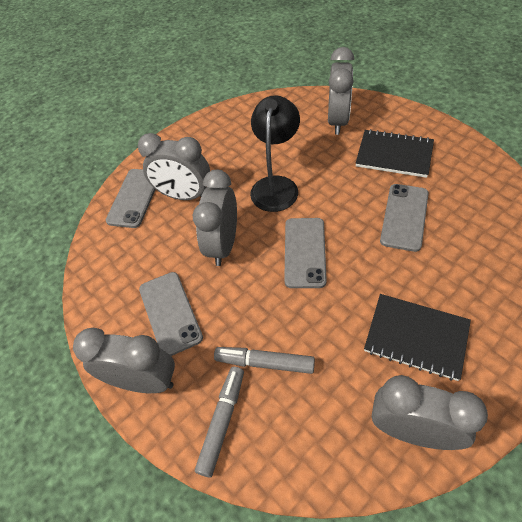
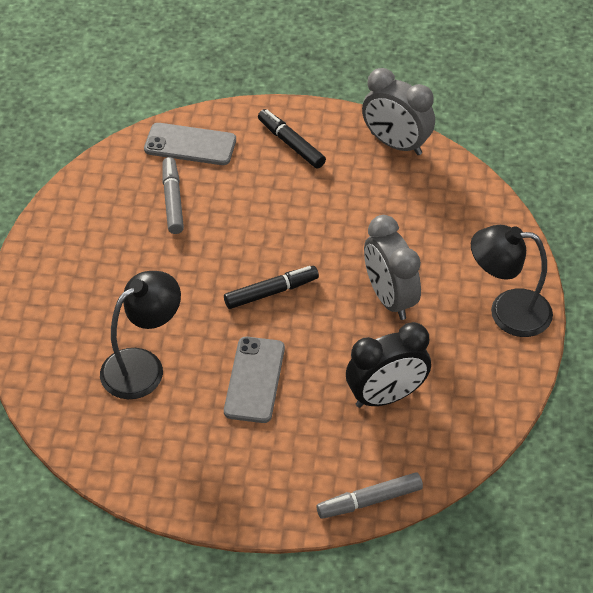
black clock: none = 0 -> [346,322,431,408] = 1
black lamp: [250,95,300,212] = 1 -> [100,271,181,399] [471,225,553,337] = 2
black marker: none = 0 -> [224,266,319,309] [258,109,326,169] = 2
black notebook: [356,129,434,178] [364,294,471,381] = 2 -> none = 0
grey clock: [73,328,175,393] [138,133,210,200] [193,170,237,266] [328,47,354,135] [372,375,488,450] = 5 -> [362,68,435,155] [364,215,421,320] = 2
grey phone: [106,169,156,228] [139,272,203,356] [284,218,327,288] [380,184,429,252] = 4 -> [144,123,236,165] [224,337,285,423] = 2

